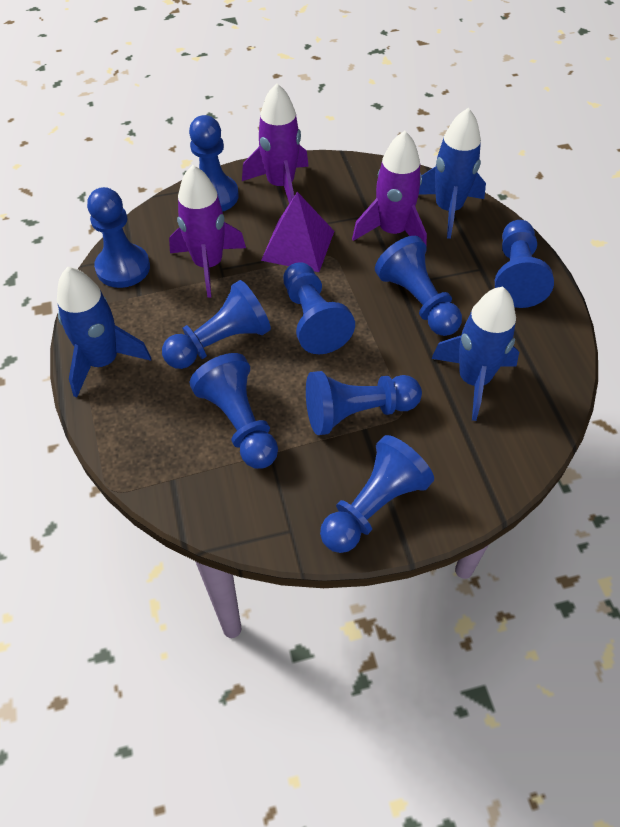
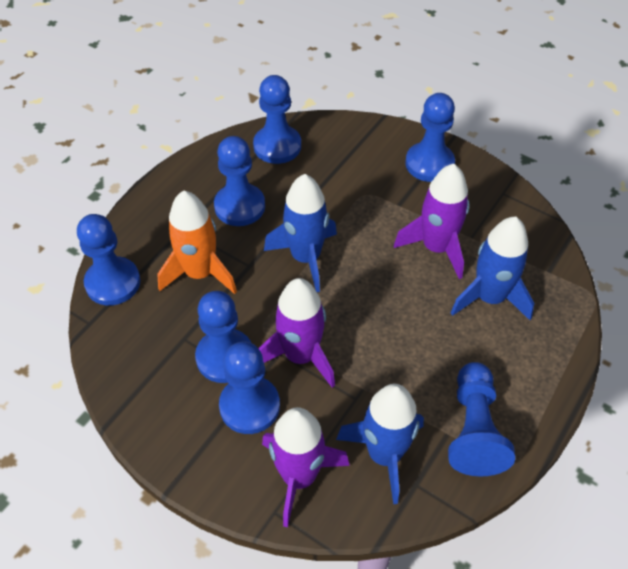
blue pawn: [87,187,150,288] [162,280,271,369] [189,115,239,212] [189,353,278,469] [283,262,355,354] [306,371,422,435] [320,435,434,553] [375,236,462,336] [495,220,554,308] = 9 -> [77,214,140,306] [195,291,251,383] [214,136,265,226] [219,341,280,434] [253,75,301,164] [405,93,455,182] [448,362,515,477] = 7
orange rocket: none = 0 -> [157,191,237,294] = 1
purple pyramid: [261,192,334,272] = 1 -> none = 0

